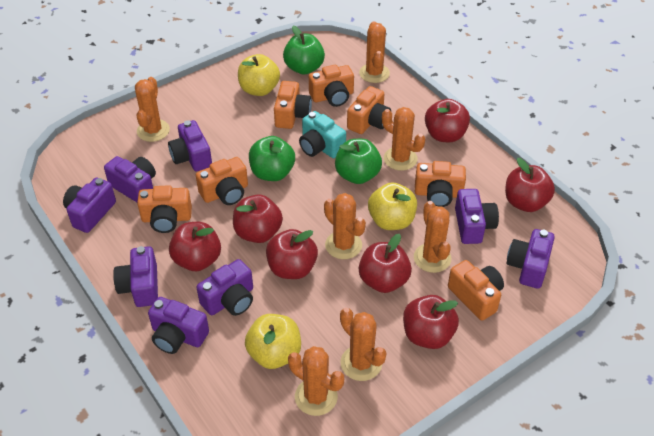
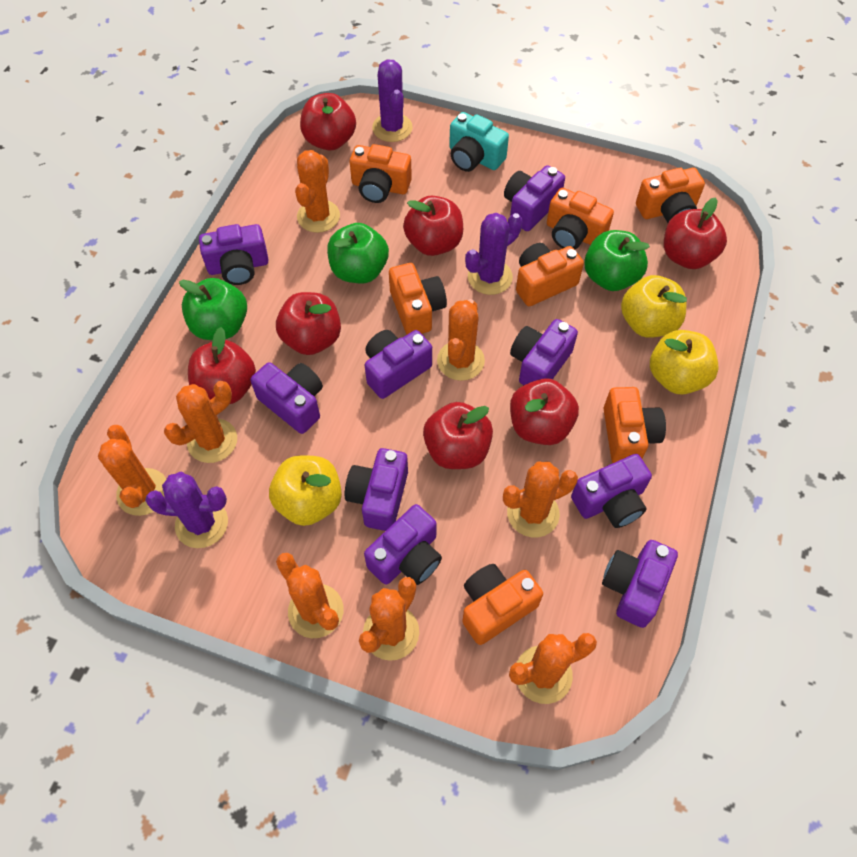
orange cactus: [135,77,170,142] [288,346,344,416] [324,193,366,259] [340,308,387,381] [359,21,390,83] [382,107,425,171] [414,201,451,273] = 7 -> [98,425,166,516] [164,381,237,463] [276,553,343,638] [295,150,340,233] [359,577,419,661] [437,299,485,381] [503,461,578,537] [509,633,597,704] = 8
purple cactus: none = 0 -> [145,472,228,548] [372,59,413,142] [465,213,523,295] = 3
purple camera: [63,177,116,233] [104,156,156,202] [113,246,158,307] [148,297,209,354] [168,120,212,171] [196,259,253,316] [455,189,499,244] [507,229,555,289] = 8 -> [199,224,269,285] [251,362,323,434] [345,448,408,531] [364,504,442,585] [365,330,432,399] [504,165,565,231] [510,319,578,385] [571,454,652,528] [602,540,678,628] = 9

